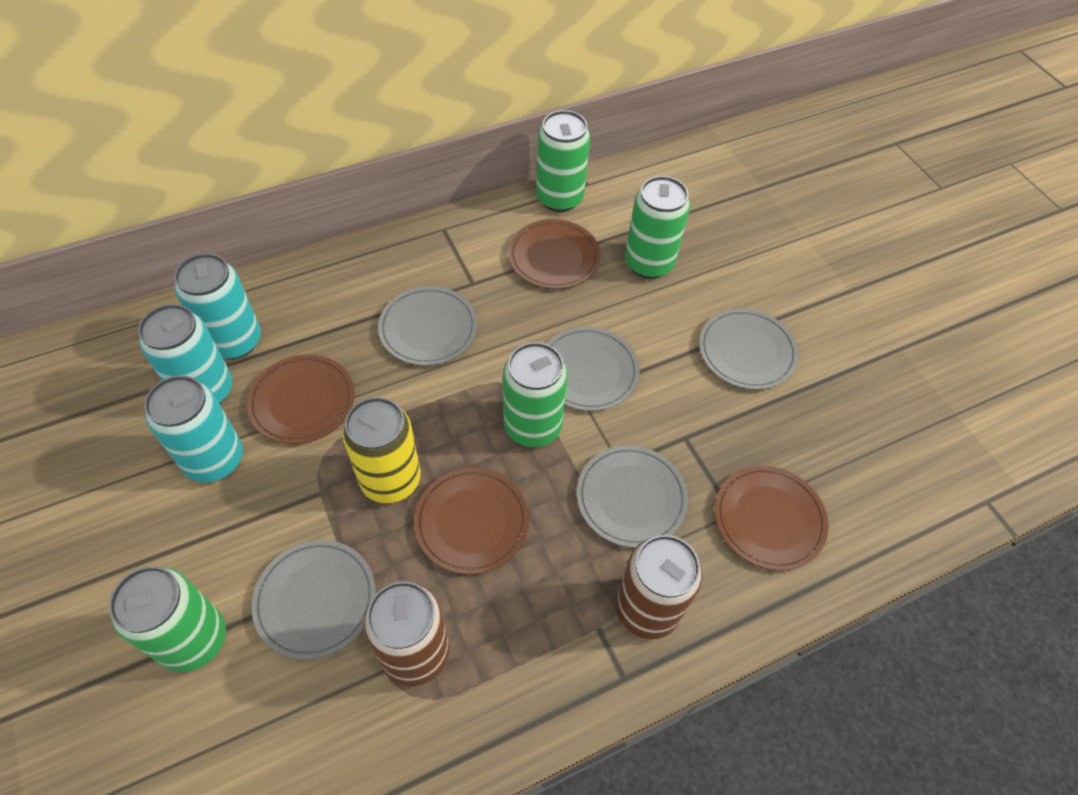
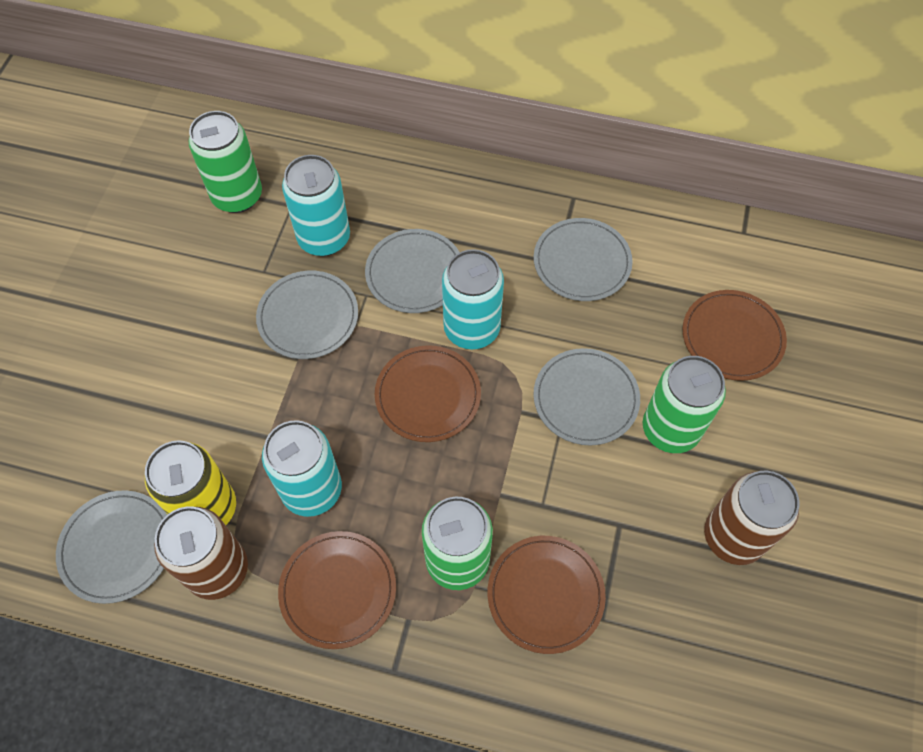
green can: [109,566,226,672] [503,342,568,447] [536,110,590,212] [625,176,690,279] = 4 -> [189,111,262,213] [422,497,493,590] [643,356,726,453] = 3

